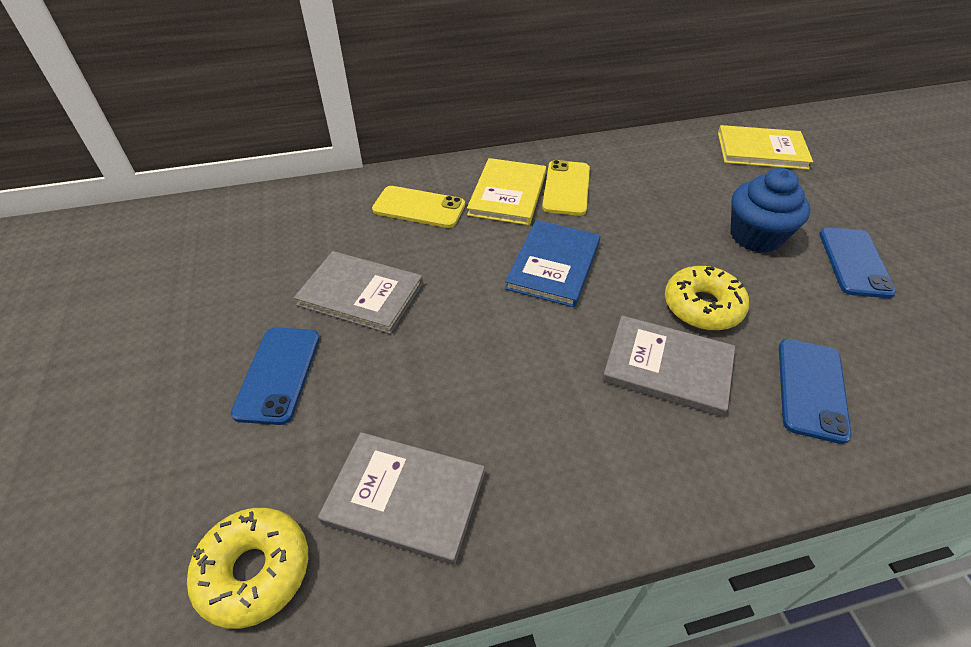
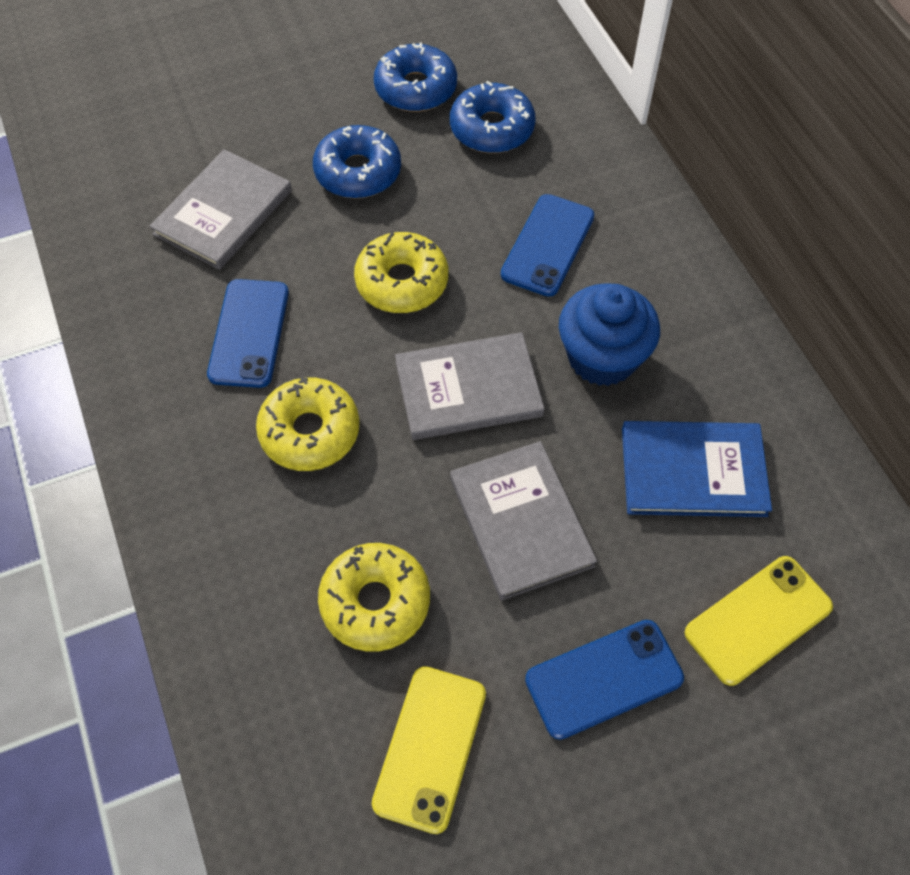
blue donut: none = 0 -> [313,125,401,199] [374,42,457,112] [450,81,536,153] = 3
yellow book: [467,158,546,225] [718,125,813,170] = 2 -> none = 0
yellow donut: [187,508,308,629] [665,266,749,331] = 2 -> [256,377,360,471] [318,543,430,652] [354,232,448,313] = 3

